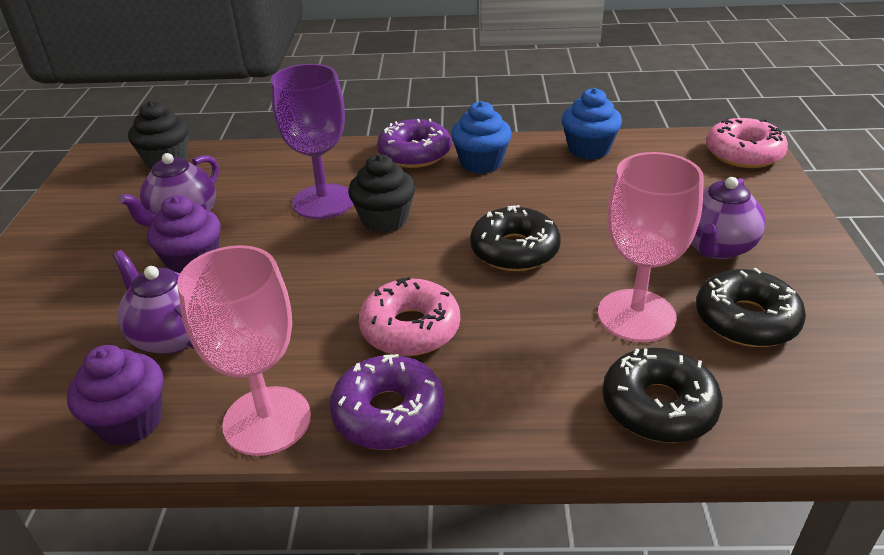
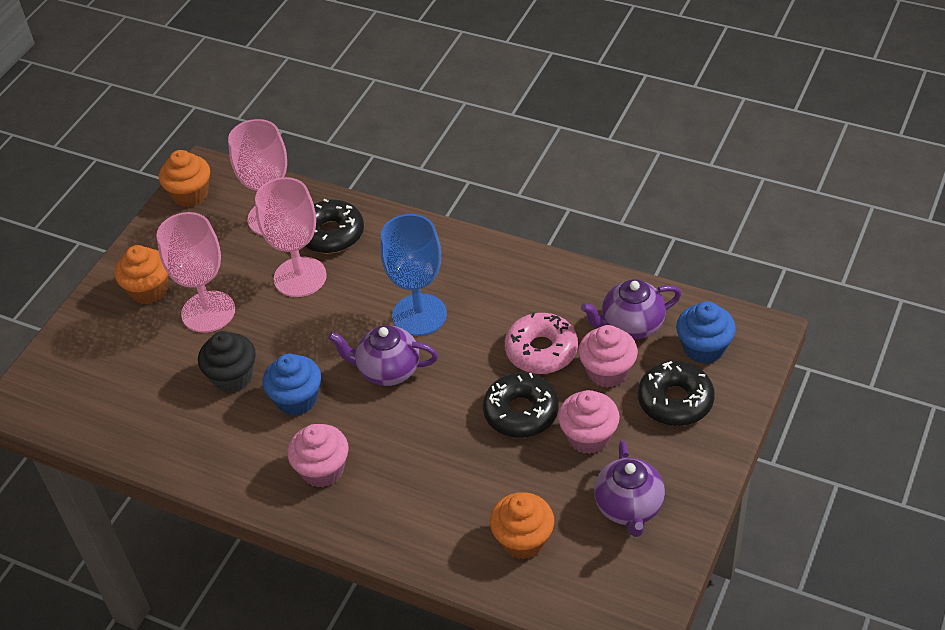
black cupcake: [128,101,189,169] [348,154,415,233] = 2 -> [198,331,256,393] = 1
blue goblet: none = 0 -> [380,214,447,336] = 1
orange cupcake: none = 0 -> [115,245,169,304] [159,150,210,207] [490,492,554,559] = 3
pink cupcake: none = 0 -> [287,424,349,487] [558,390,620,454] [578,325,638,388] = 3
pink donut: [359,277,460,356] [706,118,788,168] = 2 -> [505,313,578,374] = 1
pink goblet: [177,245,311,456] [598,152,704,342] = 2 -> [157,212,235,333] [228,119,287,236] [255,177,327,297] = 3
purple cupcake: [67,345,163,446] [147,195,220,273] = 2 -> none = 0
purple donut: [330,354,445,450] [377,119,451,168] = 2 -> none = 0
purple goblet: [271,64,353,219] = 1 -> none = 0

